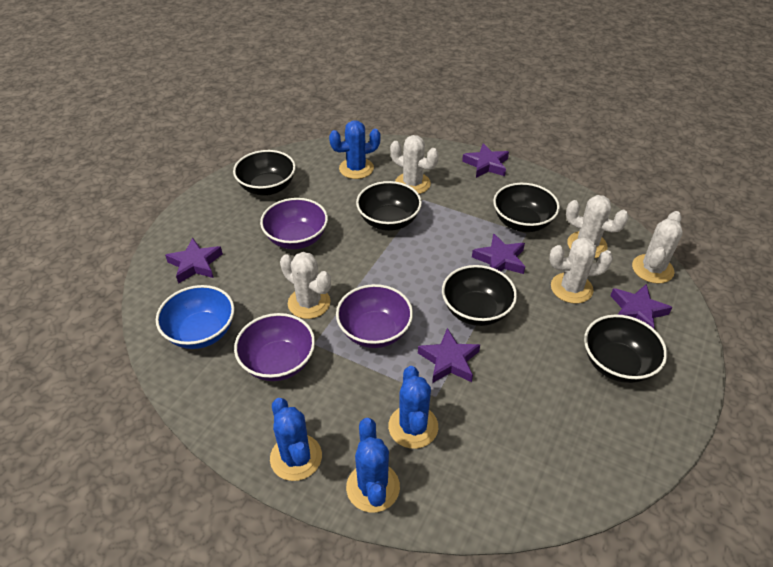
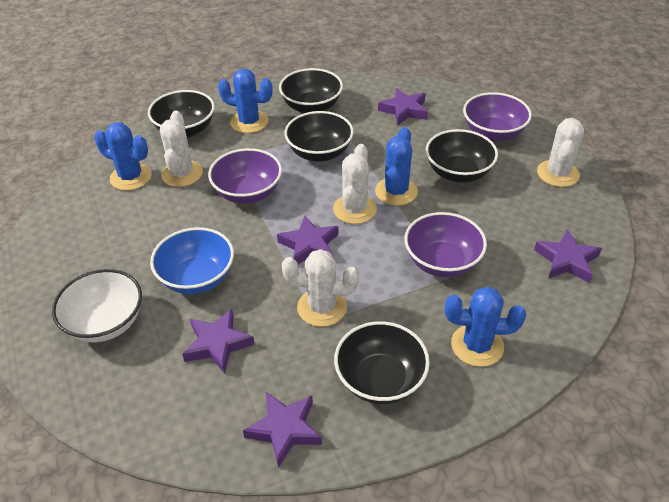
white bowl: none = 0 -> [52,269,142,342] = 1
white cactus: [280,252,331,319] [390,135,439,194] [549,237,613,304] [566,195,629,258] [632,211,683,284] = 5 -> [160,111,203,187] [282,249,359,327] [333,144,377,224] [537,118,584,187] = 4

